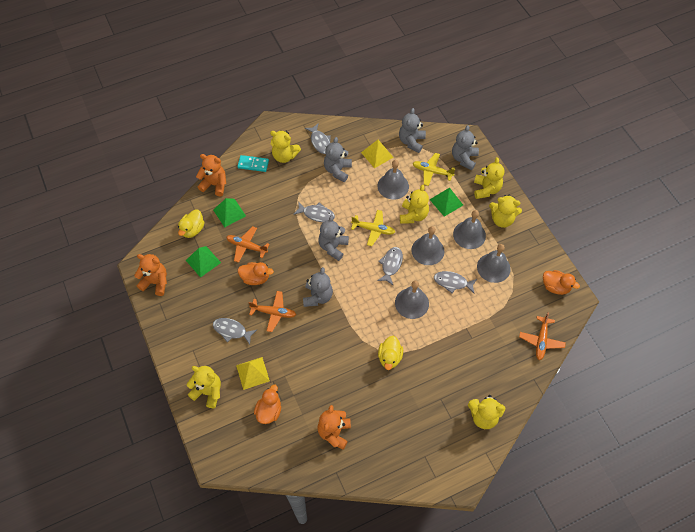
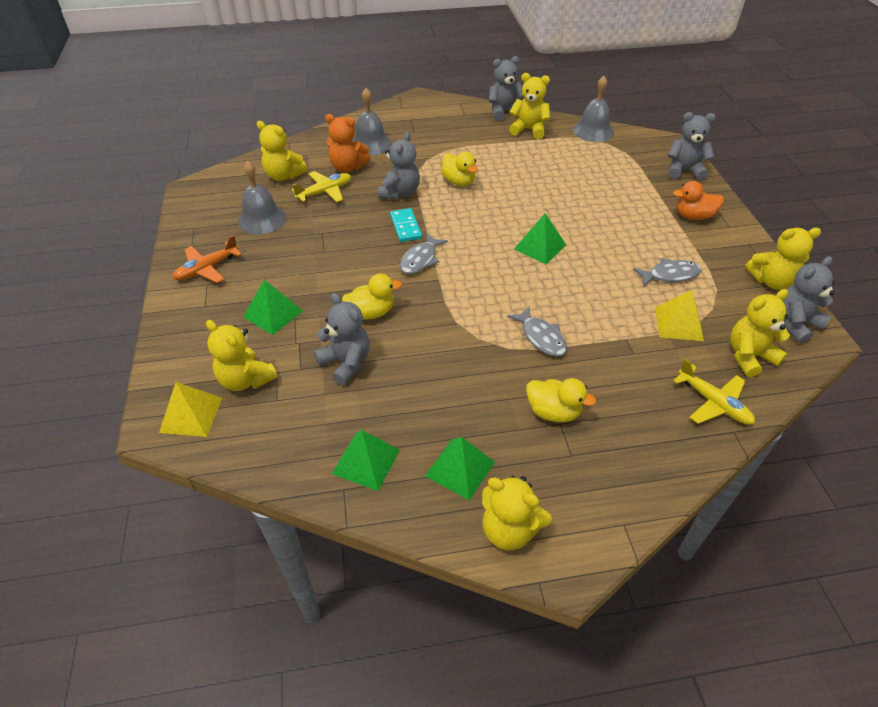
green pyramid: [186,246,221,278] [213,198,246,227] [429,188,463,217] = 3 -> [243,280,303,335] [332,430,400,491] [425,437,495,501] [514,214,566,265] = 4
grey bell: [378,160,409,200] [395,281,429,319] [411,226,445,265] [453,210,486,249] [477,244,511,283] = 5 -> [238,161,286,234] [352,88,392,155] [573,76,614,142] = 3
grey fish: [213,318,257,345] [293,201,335,222] [305,123,331,154] [377,247,403,285] [434,271,477,293] = 5 -> [400,233,448,274] [507,306,567,357] [633,259,701,286] = 3
orange duck: [238,262,274,285] [254,384,281,424] [543,270,580,295] = 3 -> [673,181,724,220] = 1
orange plane: [226,226,270,263] [249,291,296,332] [519,312,566,360] = 3 -> [172,235,242,283] = 1
orange teddy bear: [134,254,167,296] [196,154,226,196] [317,405,351,450] = 3 -> [325,114,370,172] = 1
yellow duck: [178,209,204,238] [378,336,403,370] = 2 -> [342,273,402,320] [441,152,478,186] [526,378,596,422] = 3

